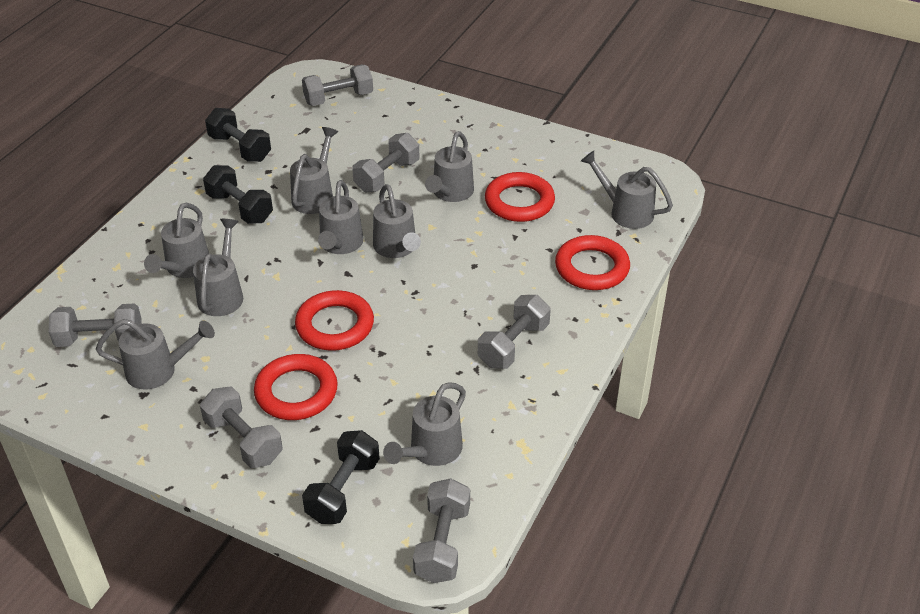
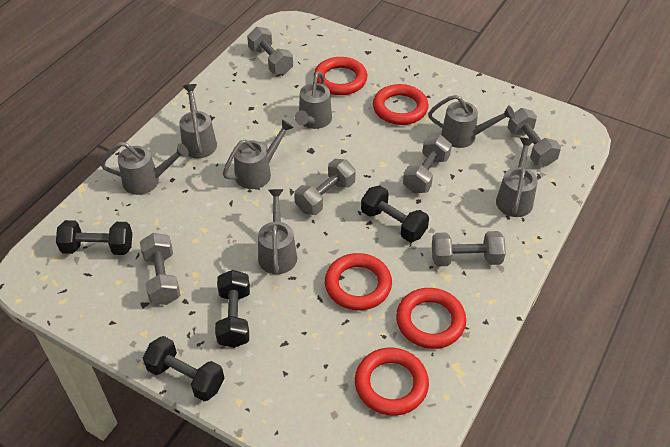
black dumbbell: [203,165,273,224] [205,108,271,162] [302,430,380,524] = 3 -> [56,220,132,255] [143,336,224,401] [215,270,250,348] [361,185,429,242] = 4
grey watering can: [96,319,215,390] [144,203,209,278] [193,219,243,316] [290,127,338,214] [318,180,364,254] [373,184,421,258] [383,382,466,466] [425,131,474,202] [581,151,673,229] = 9 -> [101,142,189,195] [180,84,217,158] [223,119,294,189] [258,189,297,274] [295,71,332,129] [428,95,515,148] [496,138,538,217] = 7
red ring: [254,354,338,420] [295,290,374,351] [485,172,555,222] [555,235,630,290] = 4 -> [314,57,367,95] [325,253,392,310] [355,348,429,416] [373,84,429,125] [396,288,466,349] = 5

